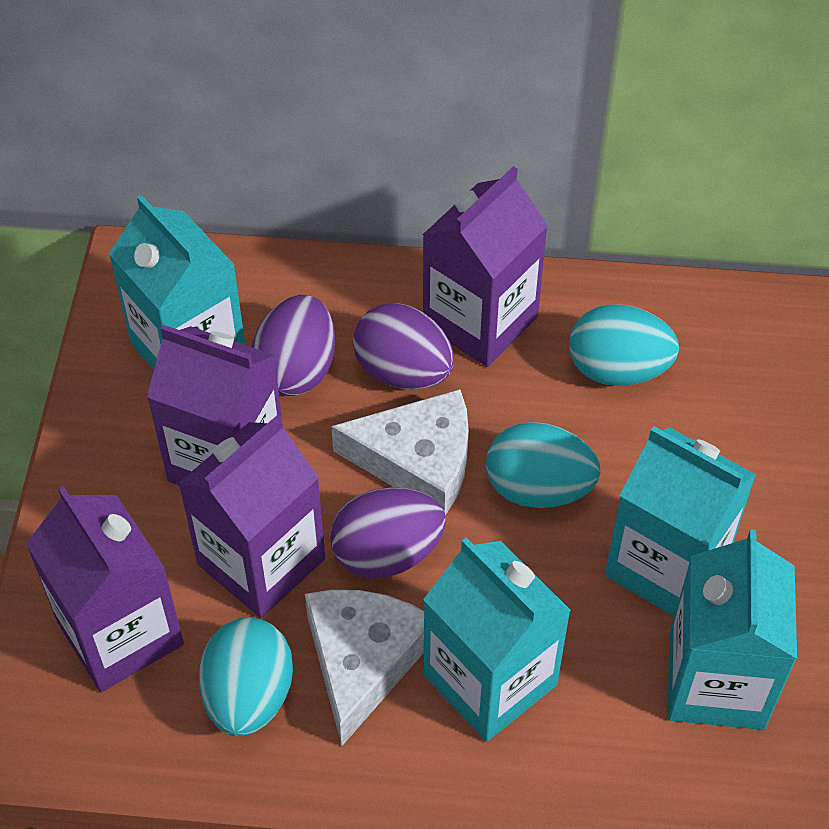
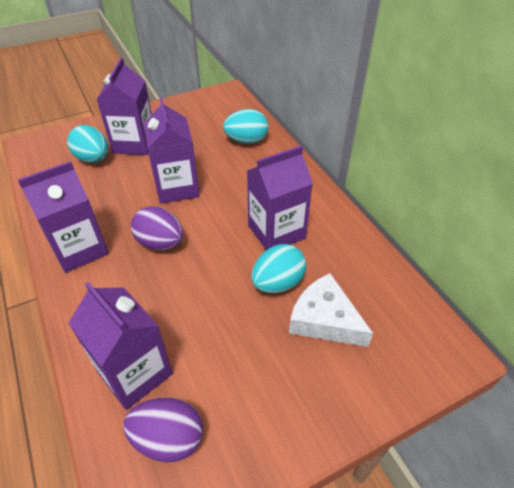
purple carton: [26,486,184,692] [147,325,282,485] [178,415,325,618] [423,166,548,367] = 4 -> [18,161,109,273] [69,282,173,410] [96,58,152,155] [144,98,200,204] [247,145,313,250] = 5
purple egg: [252,295,335,396] [330,487,446,579] [353,303,454,389] = 3 -> [123,397,203,462] [131,206,183,250] = 2
turquoise carton: [109,195,245,370] [423,537,571,742] [605,426,756,616] [667,529,797,730] = 4 -> none = 0
white cheese: [305,590,424,746] [331,389,469,515] = 2 -> [289,273,373,347] = 1

